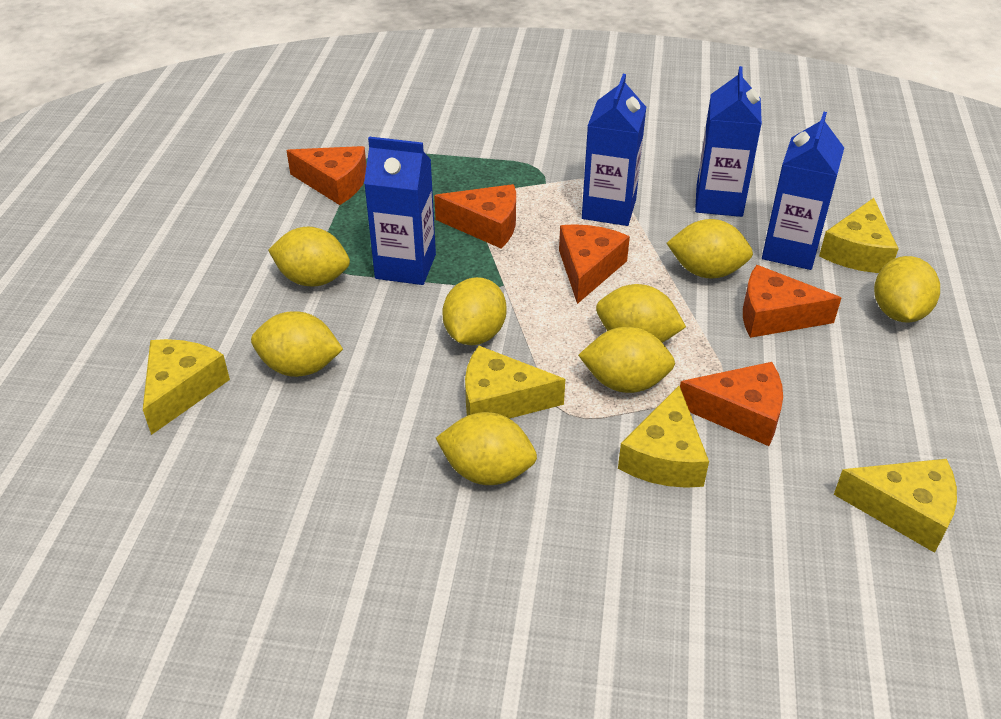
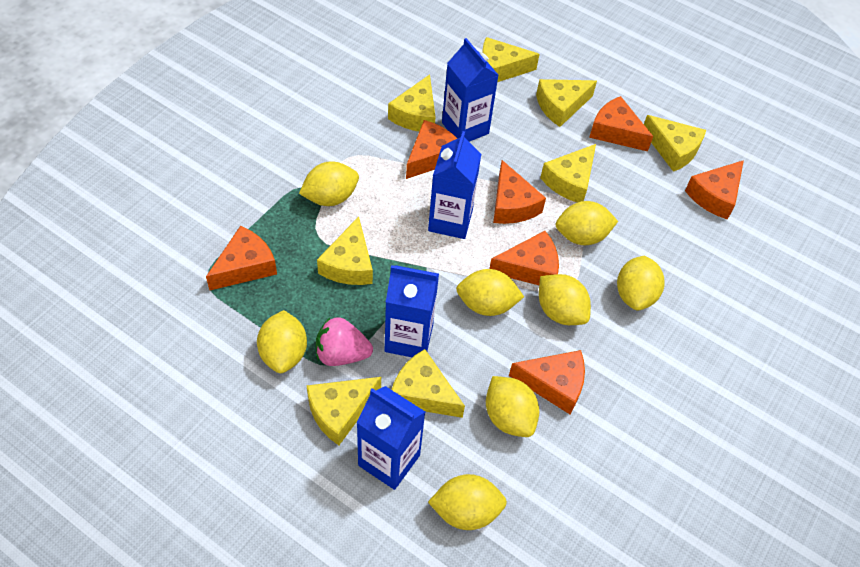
orange cheese: [286,146,366,205] [434,184,516,248] [559,224,630,304] [680,362,783,446] [743,265,841,338] = 5 -> [206,226,277,290] [406,120,458,179] [489,231,559,285] [493,160,546,224] [509,350,585,414] [589,96,653,151] [685,160,744,220] = 7
pink strawberry: none = 0 -> [316,317,373,366] = 1
yellow cheese: [143,339,230,435] [465,346,565,419] [618,386,709,488] [819,198,899,273] [834,459,957,553] = 5 -> [307,377,381,445] [317,216,373,285] [388,74,436,131] [392,349,465,418] [482,37,540,82] [536,79,597,127] [540,144,596,203] [644,115,706,172] = 8

